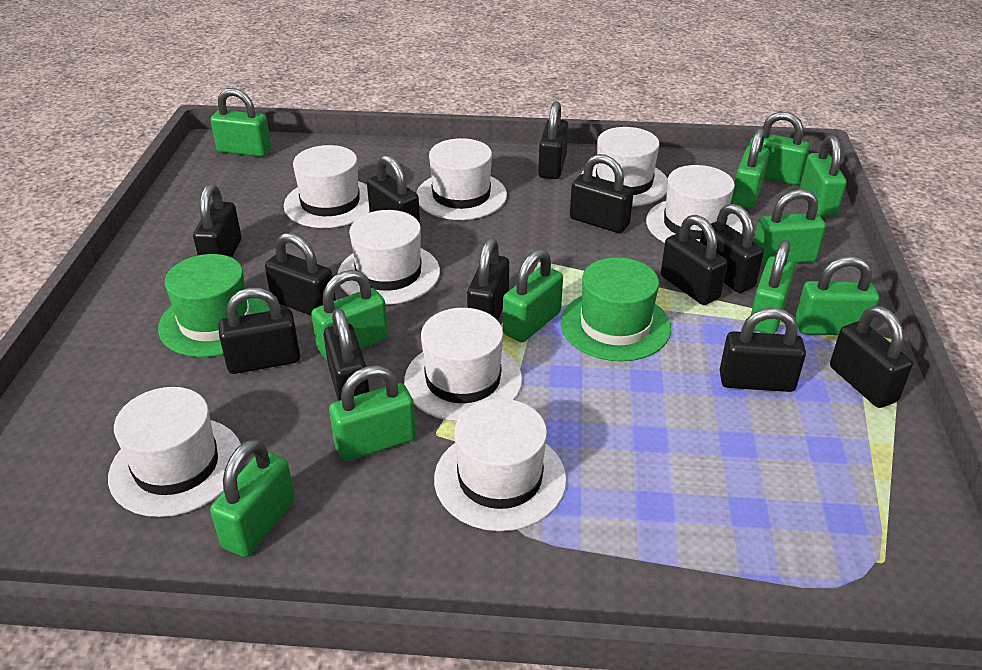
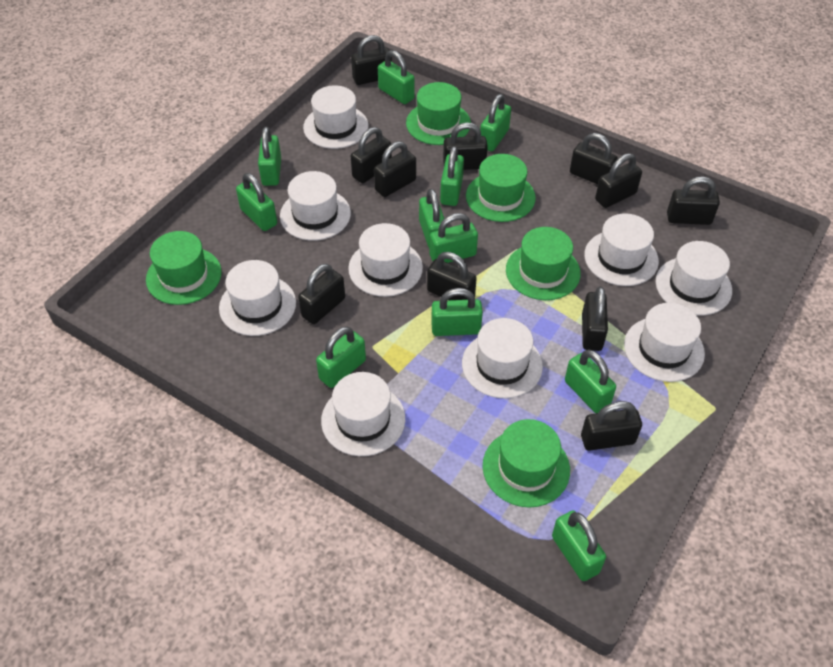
black padlock: [193,184,241,258] [218,288,300,374] [265,233,336,316] [323,308,370,401] [367,155,420,223] [467,238,509,321] [538,101,568,179] [570,154,634,233] [661,215,728,305] [700,204,764,293] [720,308,806,392] [830,306,913,408] = 12 -> [298,264,345,324] [351,35,392,85] [351,127,392,183] [374,141,416,197] [427,252,477,300] [443,122,488,170] [570,133,618,184] [581,401,642,451] [582,287,608,351] [595,153,642,208] [667,176,720,225] = 11
green hat: [158,254,270,357] [561,257,671,362] = 2 -> [146,231,222,305] [406,82,471,145] [466,154,536,222] [483,419,570,508] [506,227,581,300] = 5
white hat: [108,387,241,517] [284,145,370,228] [338,210,440,305] [404,308,522,421] [416,138,507,220] [434,399,567,531] [582,127,668,206] [646,165,743,243] = 8 -> [219,260,296,336] [280,171,351,241] [303,85,369,149] [321,372,405,456] [348,223,423,297] [462,318,543,398] [584,213,659,286] [624,303,705,382] [656,241,732,315] = 9

